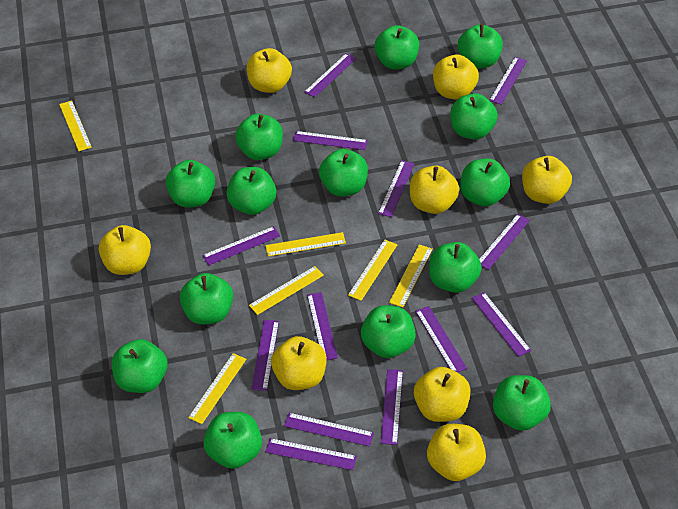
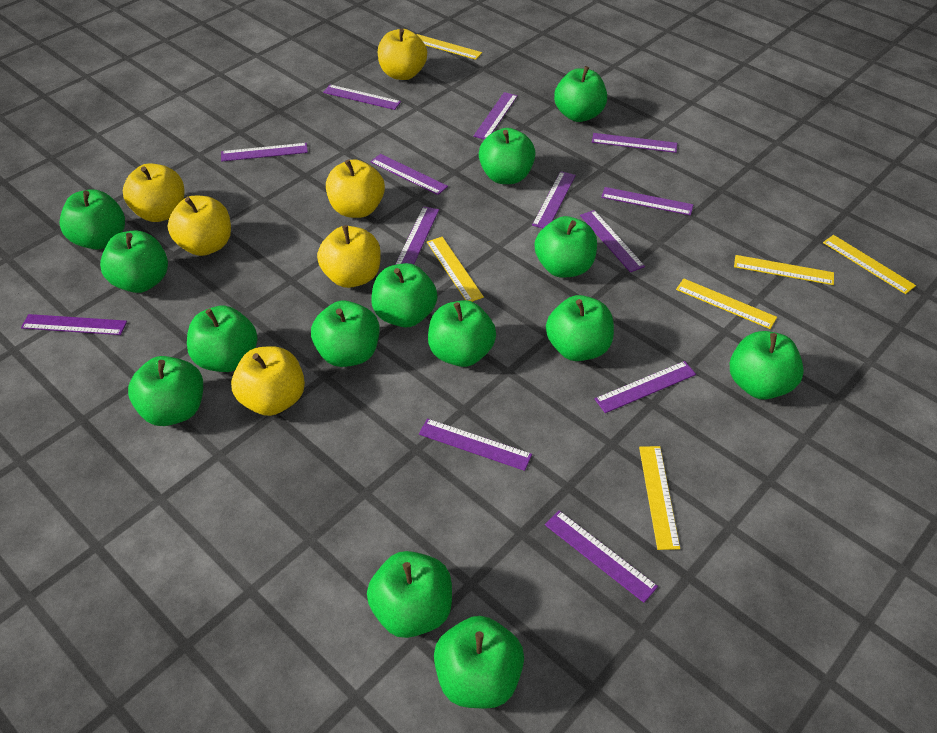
yellow apple: [99,225,151,275] [247,48,292,93] [271,336,327,390] [410,166,459,214] [414,367,471,422] [427,424,486,481] [433,55,479,99] [522,156,572,204] = 8 -> [123,163,184,222] [168,196,231,256] [231,346,305,416] [317,225,381,288] [326,159,385,218] [378,29,427,80] = 6

